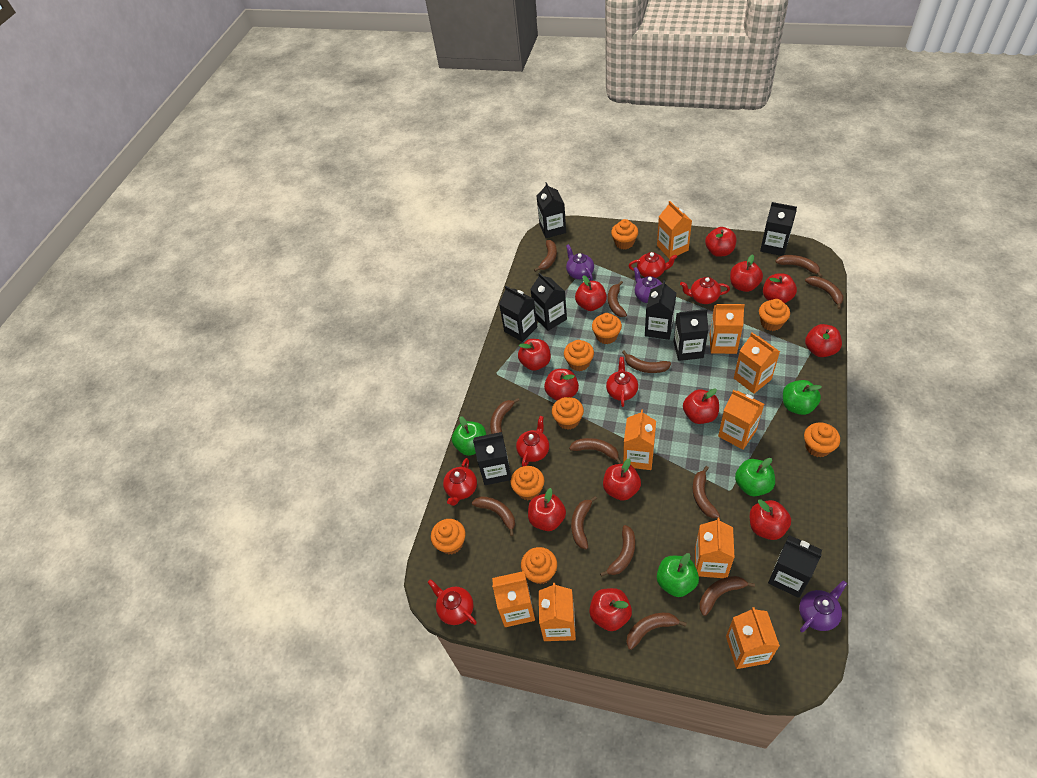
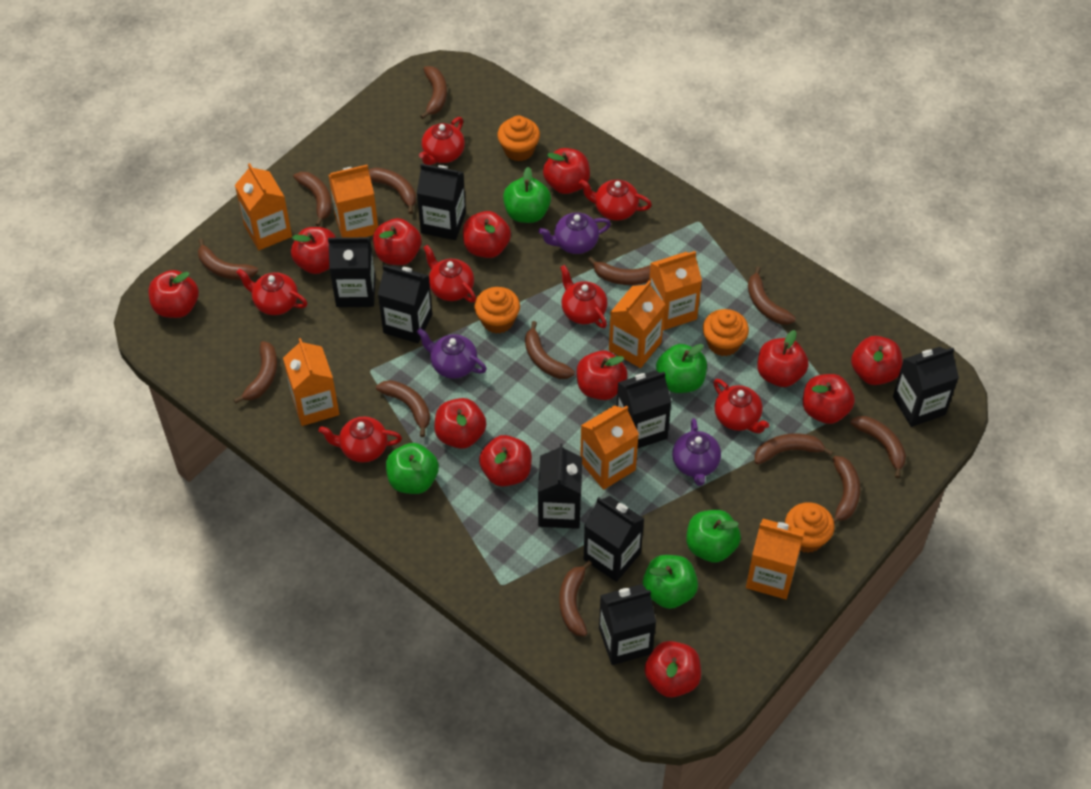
green apple: [452,416,486,456] [657,553,699,597] [735,458,775,496] [783,380,822,415] = 4 -> [386,443,439,494] [503,167,551,223] [643,555,698,609] [656,344,707,393] [687,510,741,563] = 5
orange carton: [492,571,535,627] [539,583,576,641] [623,410,656,470] [657,201,692,259] [695,518,735,578] [710,304,745,354] [718,390,764,450] [726,607,780,669] [734,333,780,394] = 9 -> [235,163,292,250] [283,338,340,426] [329,165,378,238] [580,405,639,490] [609,281,665,368] [649,251,702,330] [746,519,805,599] = 7
orange cupcake: [431,519,466,554] [511,466,544,500] [521,547,557,584] [552,397,584,430] [564,340,594,371] [592,313,622,344] [611,219,638,249] [759,299,790,331] [804,422,840,457] = 9 -> [474,287,520,334] [498,116,540,161] [703,309,749,356] [785,502,835,553] = 4
red teapot: [428,579,477,625] [443,458,477,506] [516,416,549,467] [606,357,638,407] [629,252,677,278] [680,277,730,304] = 6 -> [236,268,307,315] [319,417,402,463] [419,117,465,165] [423,245,476,302] [560,265,608,328] [579,179,652,221] [713,379,769,433] = 7

